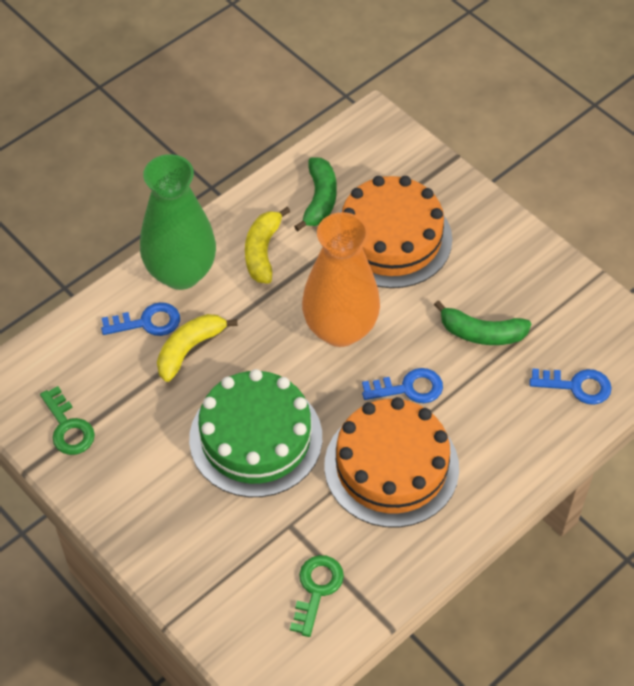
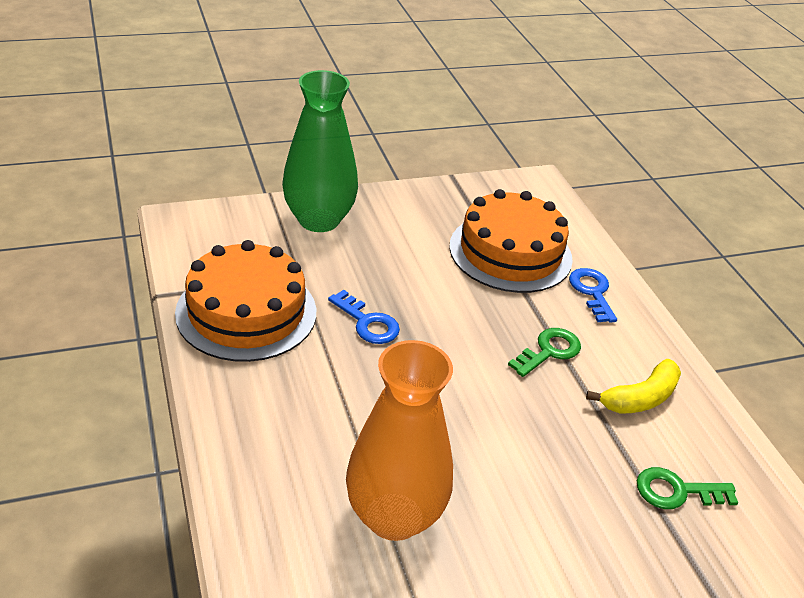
blue key: [101,302,180,336] [362,368,443,403] [530,369,612,405] = 3 -> [328,290,400,344] [569,268,617,323] = 2
green banana: [294,157,337,231] [434,300,531,345] = 2 -> none = 0
green cake: [189,369,322,497] = 1 -> none = 0
yellow banana: [157,314,238,382] [245,207,290,284] = 2 -> [586,359,681,414] = 1

